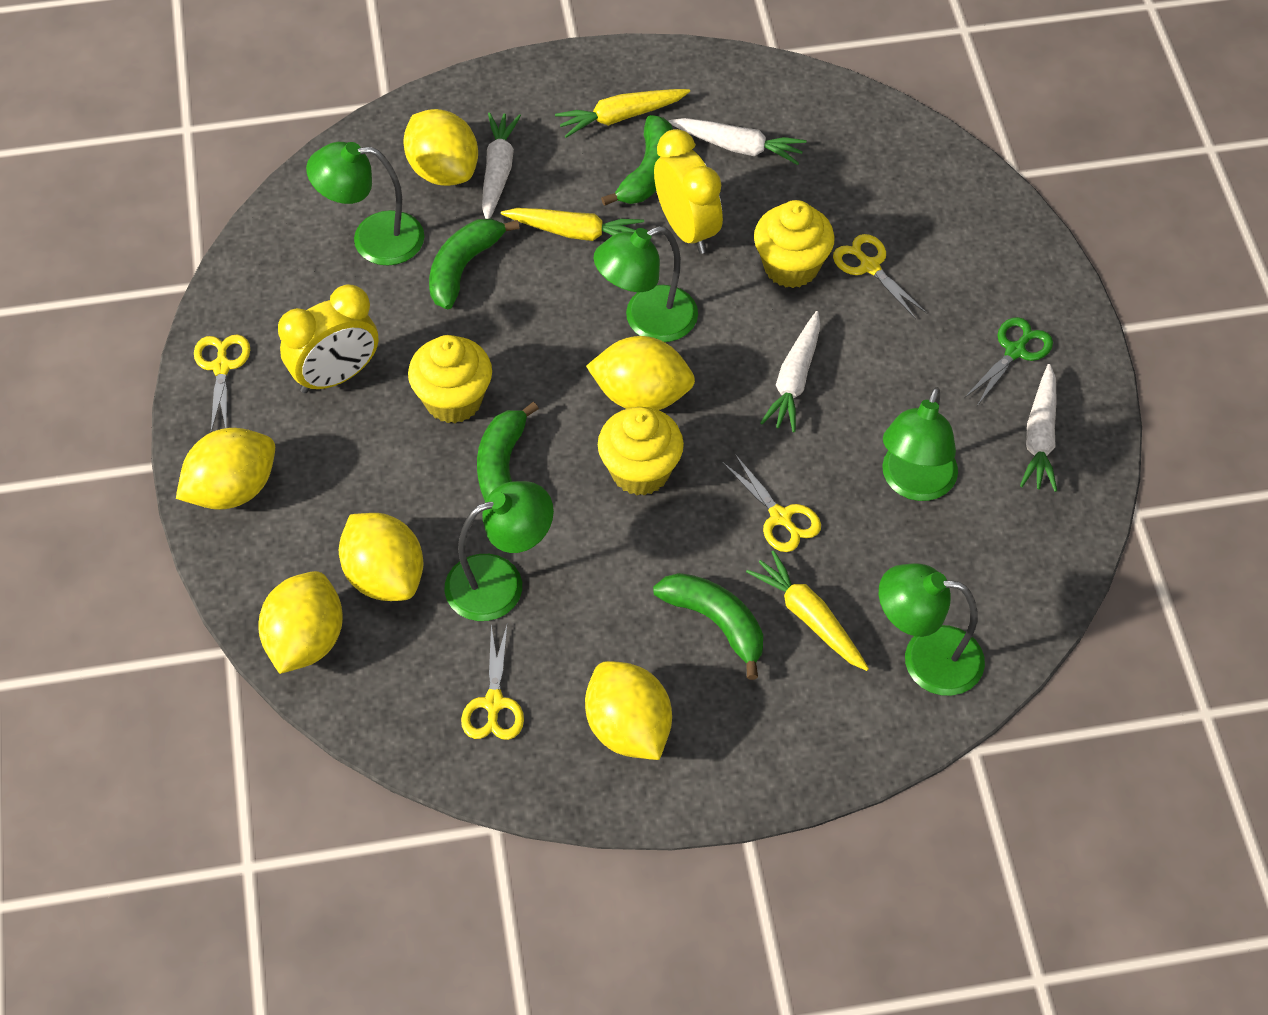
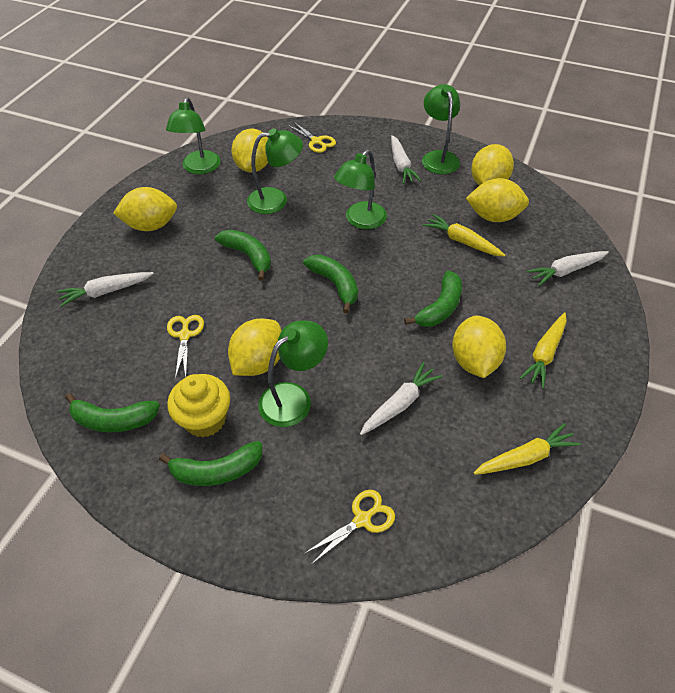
green banana: [429,219,520,309] [477,402,539,501] [601,115,673,206] [653,573,763,680] = 4 -> [65,393,160,432] [159,441,262,486] [215,230,271,281] [303,254,358,313] [404,271,462,327] = 5
green scissors: [964,317,1053,406] = 1 -> none = 0
yellow clock: [278,284,378,393] [654,129,723,254] = 2 -> none = 0
yellow cupcake: [408,335,492,423] [598,407,684,496] [754,200,835,288] = 3 -> [167,374,230,437] = 1
yellow scissors: [194,335,250,432] [461,625,524,740] [722,454,821,552] [833,234,927,319] = 4 -> [167,315,204,379] [288,122,336,153] [304,490,395,564] = 3

